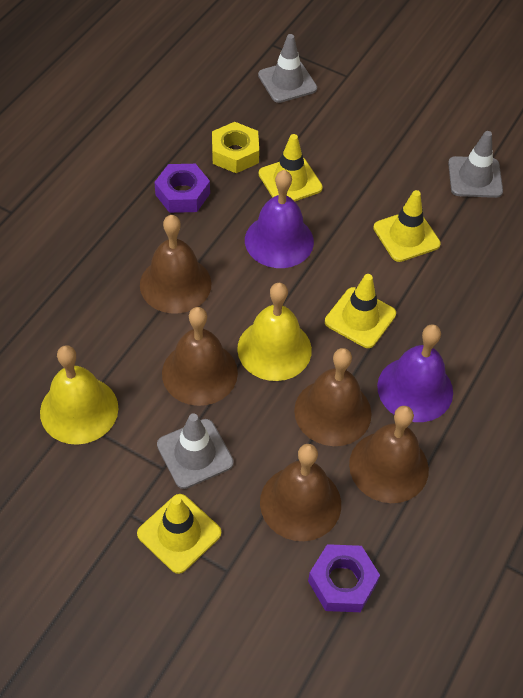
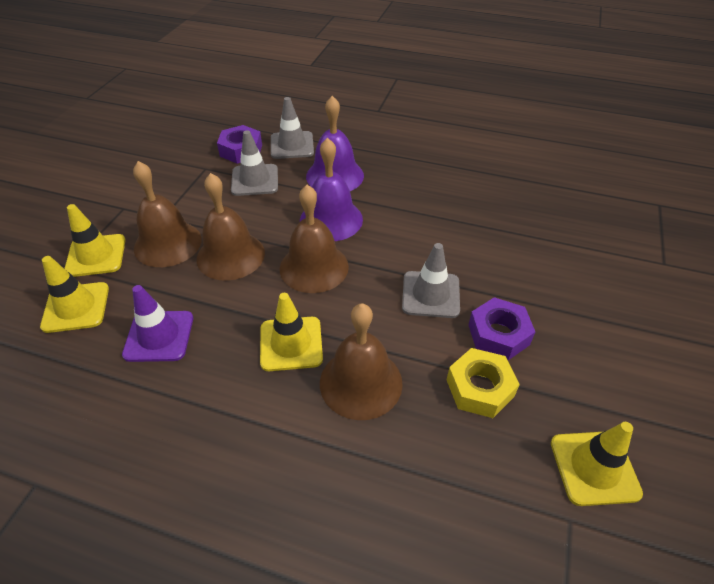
brown bell: [140,215,212,314] [162,307,238,406] [260,444,341,541] [294,348,372,446] [349,406,429,503] = 5 -> [133,161,202,267] [197,173,265,281] [280,185,349,293] [320,304,403,420] = 4
purple traffic cone: none = 0 -> [122,285,193,362] = 1
yellow bell: [40,345,118,445] [237,283,312,381] = 2 -> none = 0

